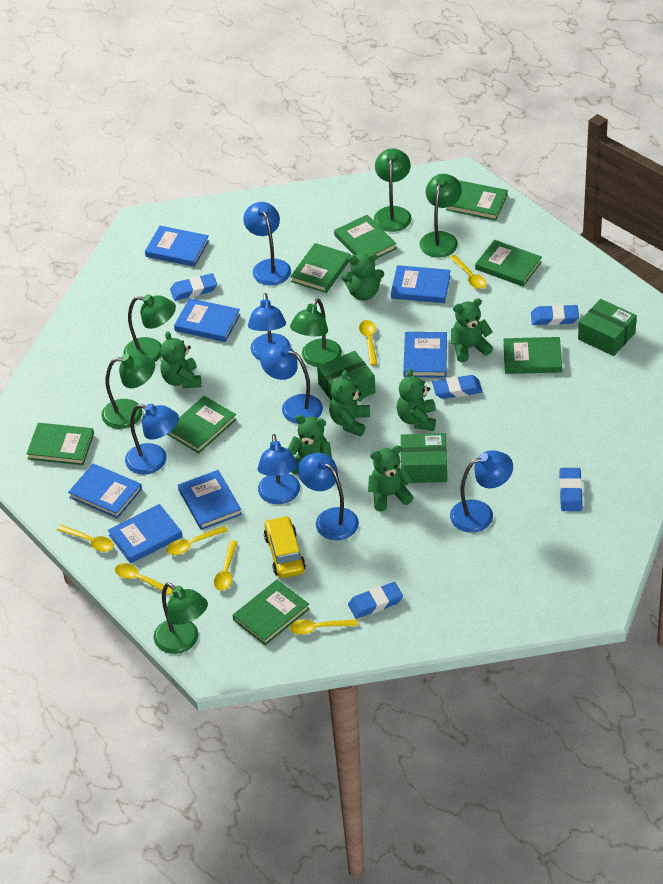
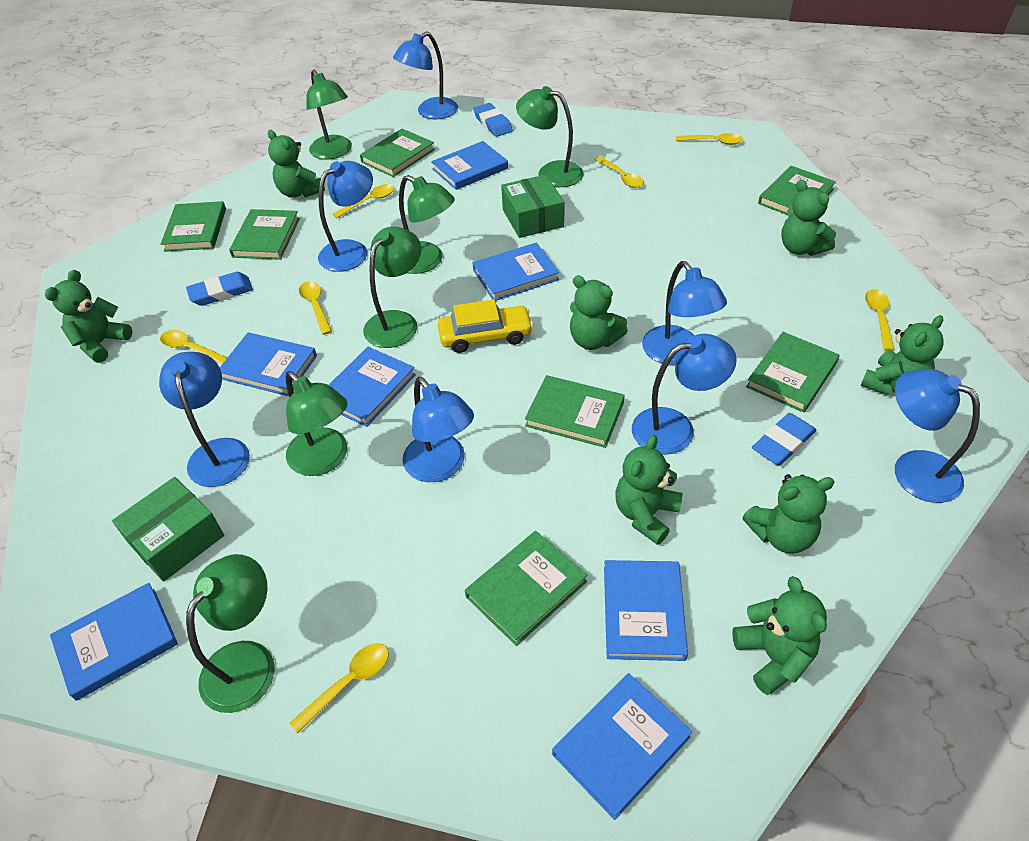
blue eraser: [170,273,217,301] [348,582,403,619] [432,375,483,399] [531,304,579,325] [559,468,582,511] = 5 -> [186,272,253,306] [473,103,513,137] [752,413,816,466] = 3
green book: [26,423,94,465] [167,396,237,453] [233,580,310,645] [290,243,350,293] [334,215,397,258] [446,180,508,220] [475,240,542,287] [503,337,562,374] = 8 -> [161,201,226,252] [229,209,300,260] [360,129,435,177] [465,531,587,646] [525,375,625,448] [746,332,840,413] [758,166,836,215] = 7
green box: [317,351,375,401] [401,433,447,483] [578,299,637,356] = 3 -> [112,477,224,582] [501,174,564,238] = 2
green teddy bear: [160,331,201,388] [288,415,332,474] [329,370,370,436] [341,253,384,301] [368,446,414,511] [397,368,436,431] [451,298,493,362] = 7 -> [45,270,133,363] [268,130,325,198] [570,275,628,350] [615,435,683,545] [732,576,827,695] [742,474,834,554] [781,180,836,256] [861,315,944,396] = 8

